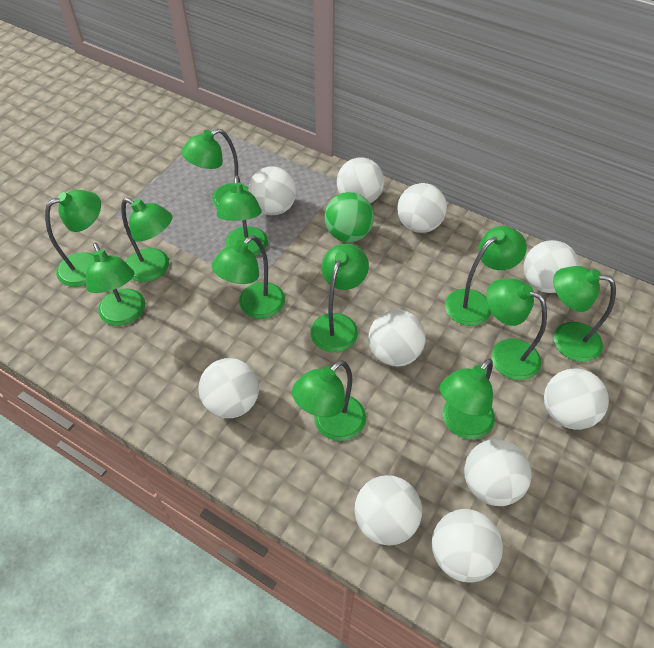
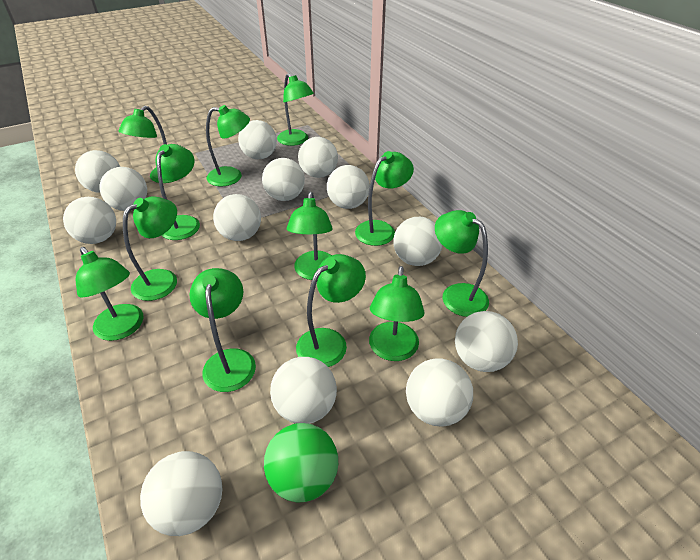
white ball: [198,358,259,418] [248,167,296,215] [337,157,384,203] [354,475,422,545] [368,310,426,367] [397,183,447,233] [432,509,503,582] [464,440,532,506] [524,240,579,293] [544,369,609,430] = 10 -> [63,197,116,244] [75,150,120,193] [100,167,147,211] [140,451,222,536] [213,194,261,241] [238,120,277,159] [262,158,305,201] [270,357,337,424] [298,137,338,178] [327,165,370,209] [393,217,443,266] [406,358,473,426] [455,311,518,372] = 13

